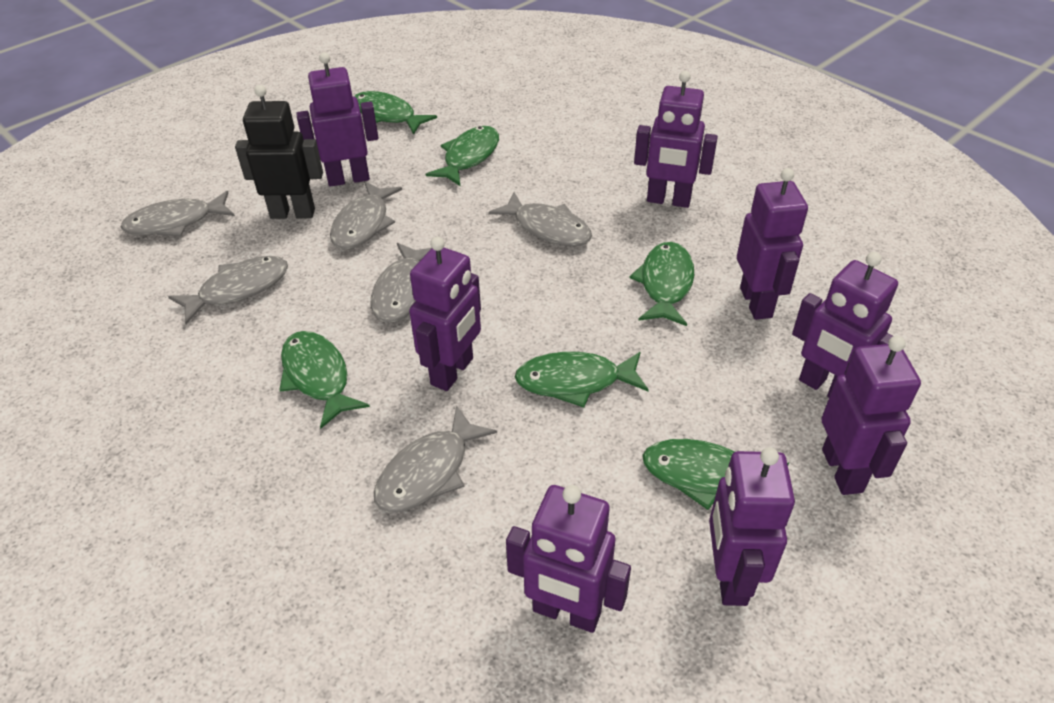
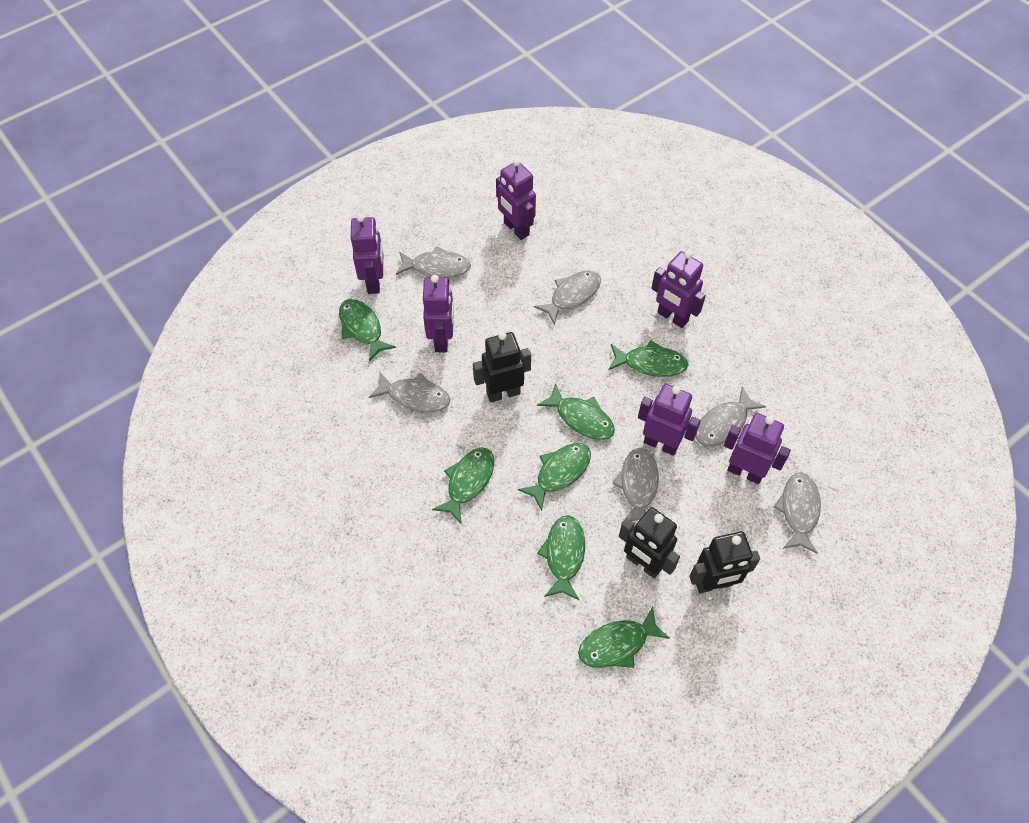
black robot: [235,85,323,219] = 1 -> [473,332,531,402] [619,507,680,579] [689,531,760,593] = 3
green fish: [279,331,370,429] [354,91,437,135] [425,126,499,186] [515,352,649,408] [629,242,694,326] [642,439,789,510] = 6 -> [339,299,396,362] [432,447,494,525] [518,443,591,511] [537,383,615,440] [537,515,585,600] [578,607,670,668] [608,340,688,377] = 7
purple robot: [296,52,378,187] [409,237,481,391] [506,485,631,633] [634,71,718,208] [709,447,795,606] [737,168,808,320] [792,252,898,397] [822,336,921,495] = 8 -> [351,214,383,294] [423,275,454,352] [496,159,536,240] [638,384,701,456] [651,251,706,328] [724,413,791,484] = 6

